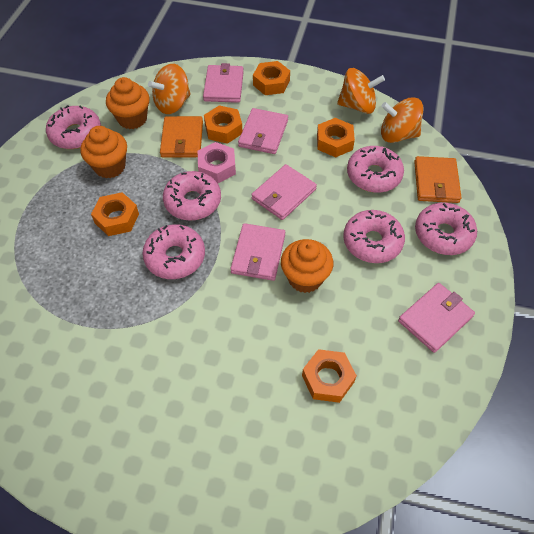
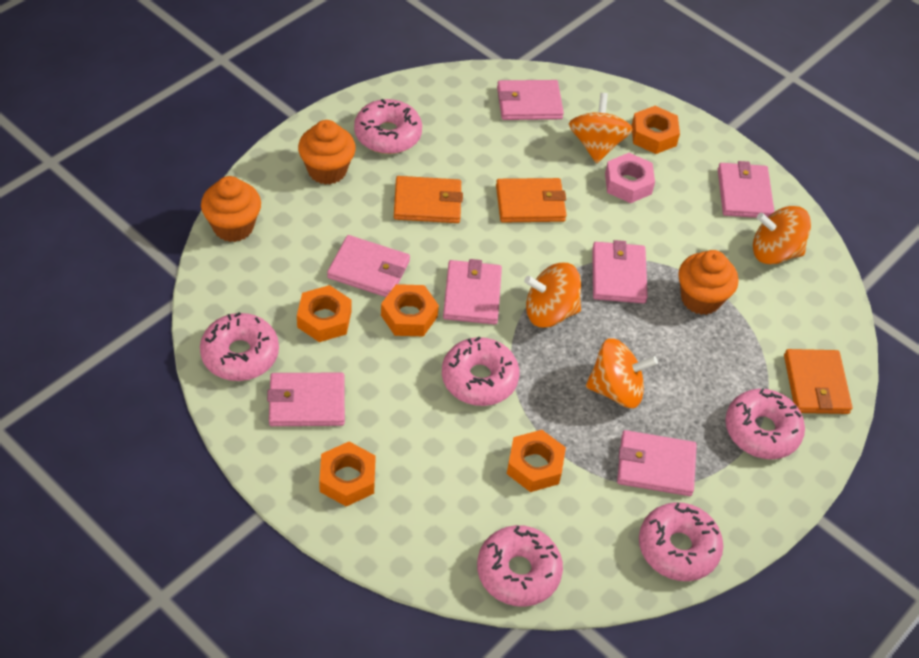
orange spinning top: [148,64,191,114] [337,68,385,114] [381,97,424,143] = 3 -> [524,263,581,328] [569,93,633,163] [586,338,658,408] [753,206,811,265] = 4
orange wallet: [160,116,203,157] [414,156,462,203] = 2 -> [394,176,463,223] [496,178,566,222] [784,349,852,414] = 3
pink wallet: [203,63,244,103] [230,223,285,281] [238,108,288,154] [251,164,317,220] [398,283,475,353] = 5 -> [267,373,345,426] [327,235,410,297] [443,259,502,324] [497,80,564,120] [592,240,648,303] [617,430,697,496] [718,161,775,218] = 7

